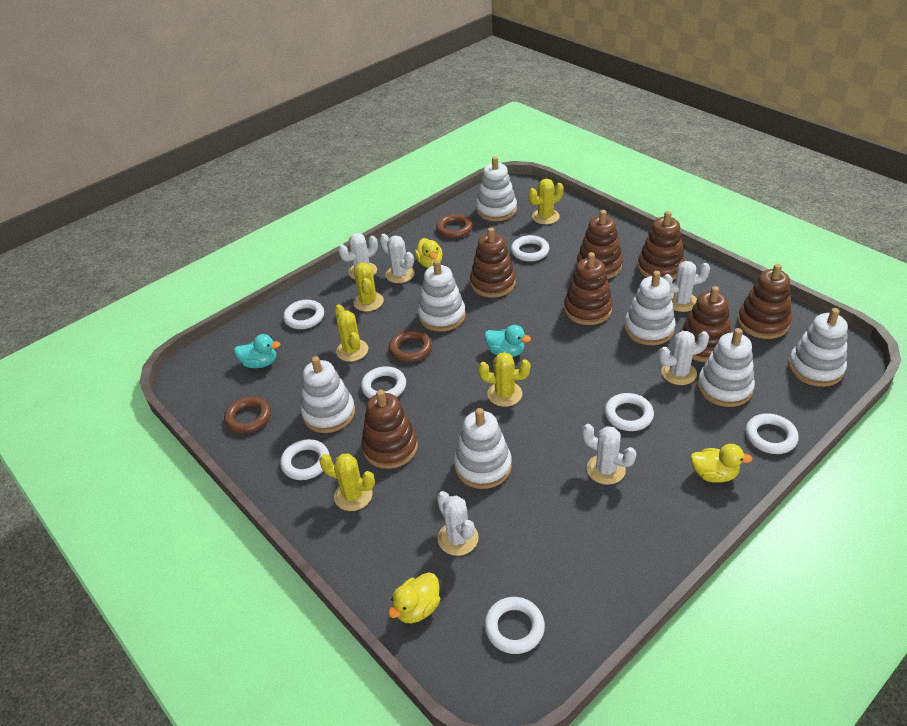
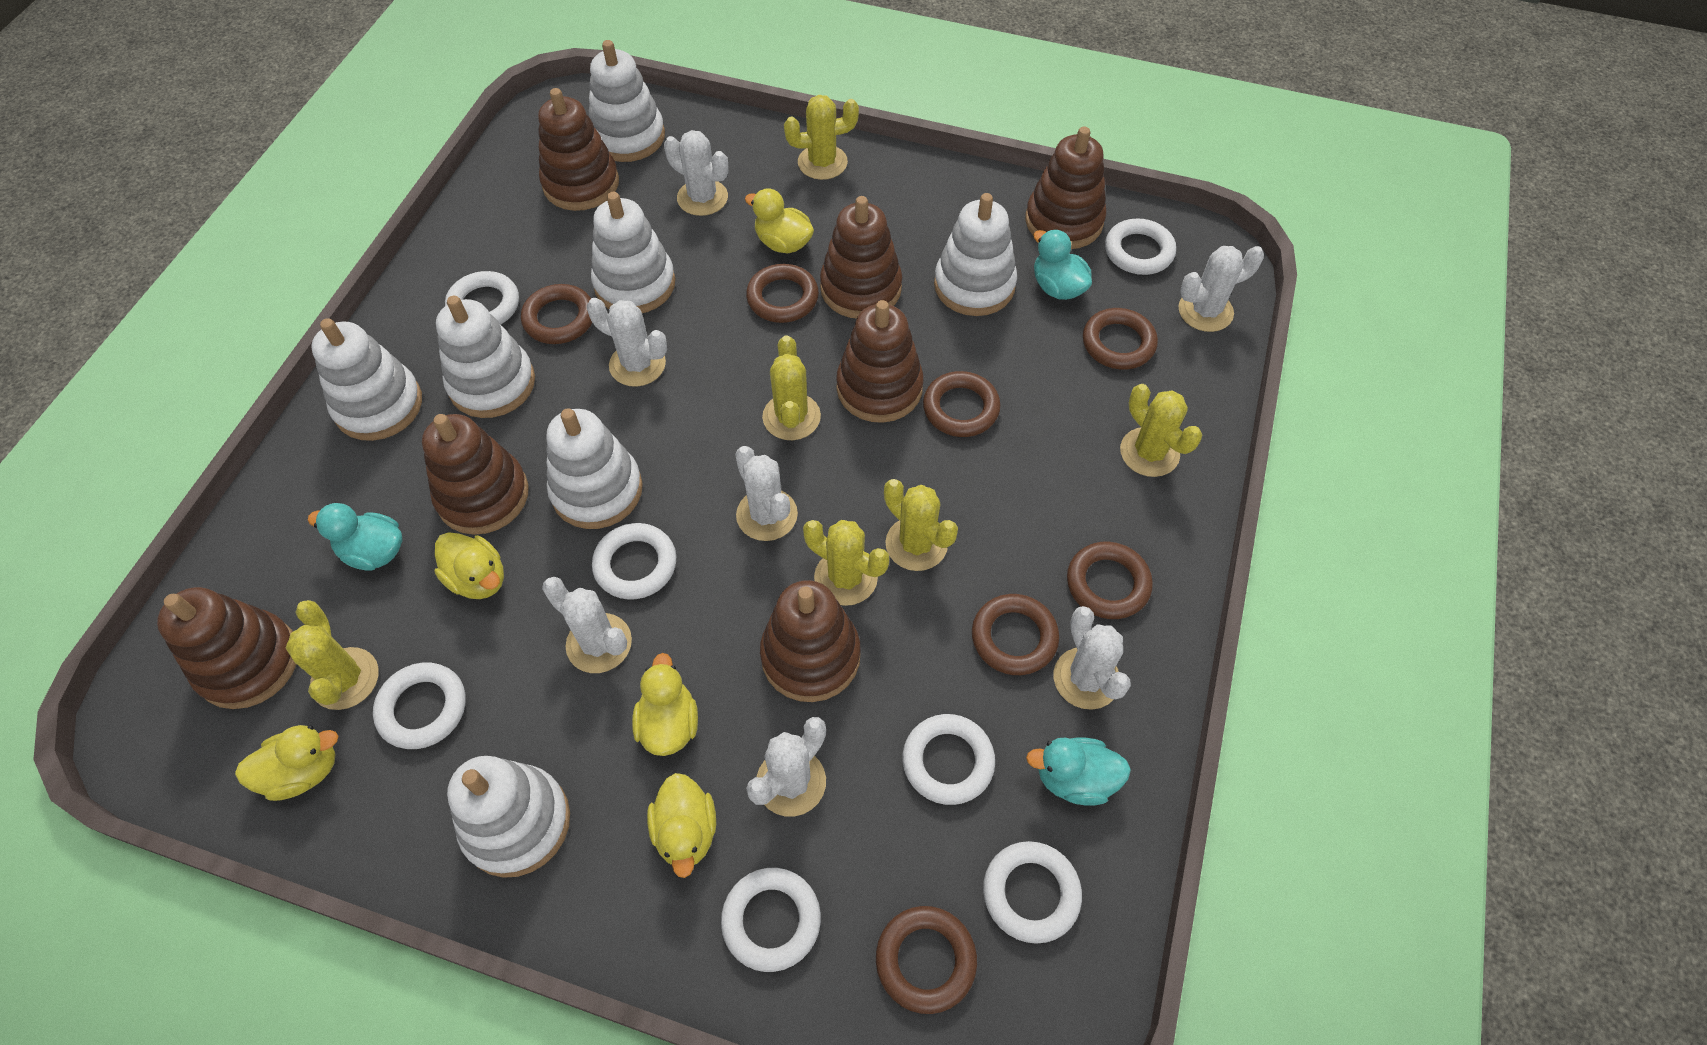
brown ring: [224,397,271,434] [389,330,432,362] [436,214,473,238] = 3 -> [521,284,592,344] [746,264,819,323] [876,906,977,1014] [923,371,1001,437] [972,594,1059,675] [1067,542,1153,619] [1083,308,1158,370] = 7
turquoise duck: [234,334,280,368] [484,325,531,357] = 2 -> [308,503,402,571] [1026,738,1131,805] [1033,229,1092,300] = 3
white cactus: [338,233,378,279] [380,234,415,283] [437,491,479,556] [582,424,636,485] [658,331,709,385] [663,261,710,312] = 6 -> [542,577,632,673] [587,298,667,387] [664,130,728,216] [735,446,798,541] [746,717,826,817] [1054,606,1131,710] [1178,246,1264,332] = 7
yellow cactus: [319,453,375,511] [335,304,368,362] [353,262,384,312] [478,352,530,407] [529,179,563,224] = 5 -> [286,600,379,710] [762,335,821,440] [784,95,859,180] [803,520,889,606] [884,479,958,571] [1120,384,1202,477] = 6
yellow duck: [388,572,440,623] [414,238,443,268] [690,444,753,483] = 3 -> [235,725,338,801] [434,532,504,599] [632,653,698,756] [647,773,716,878] [745,188,814,254] = 5

